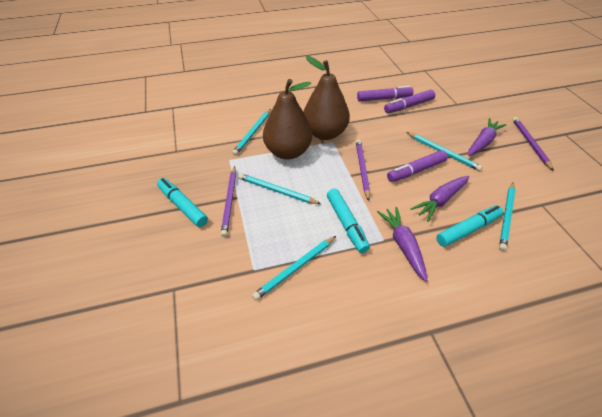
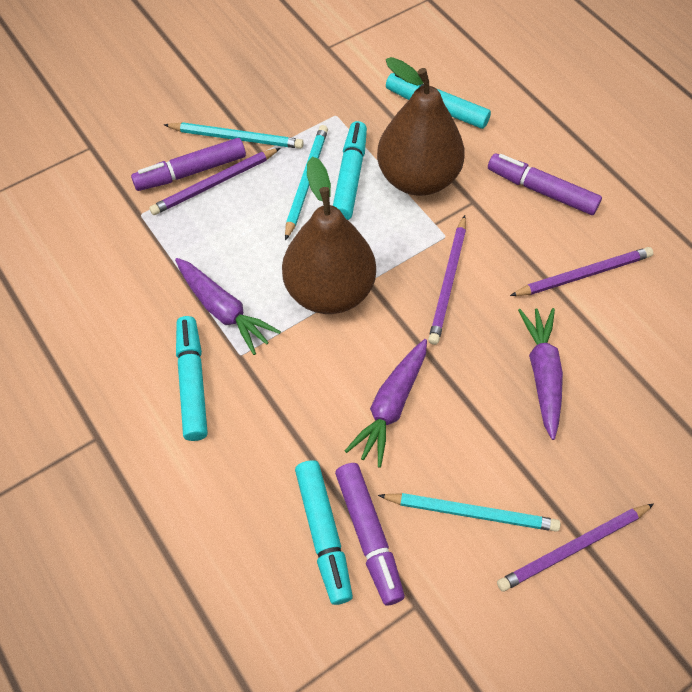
purple pencil: [221,166,236,237] [356,139,370,201] [513,117,554,171] = 3 -> [149,148,280,215] [428,215,466,345] [497,504,654,592] [510,247,653,296] = 4
turquoise marker: [157,178,208,227] [327,189,370,253] [436,205,503,247] = 3 -> [176,316,208,441] [295,460,353,605] [333,121,367,220] [386,73,491,129] = 4
turquoise pencil: [232,109,271,156] [238,173,321,204] [252,236,336,300] [406,132,483,171] [499,182,515,251] = 5 -> [164,122,303,149] [285,125,328,241] [378,493,560,532] = 3

